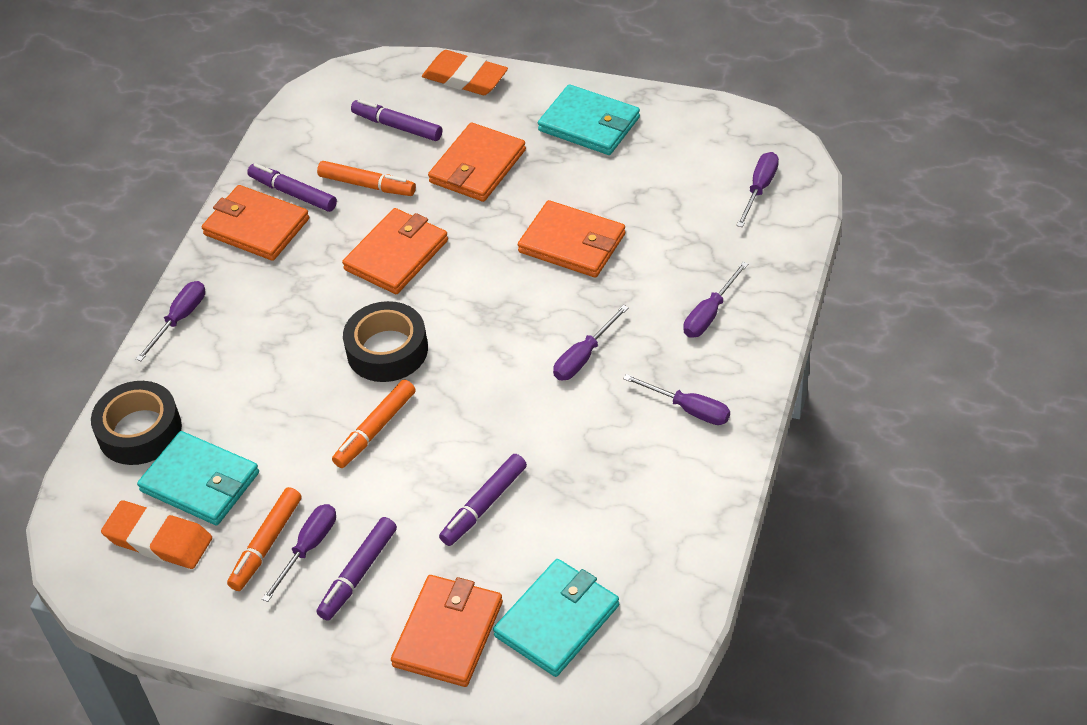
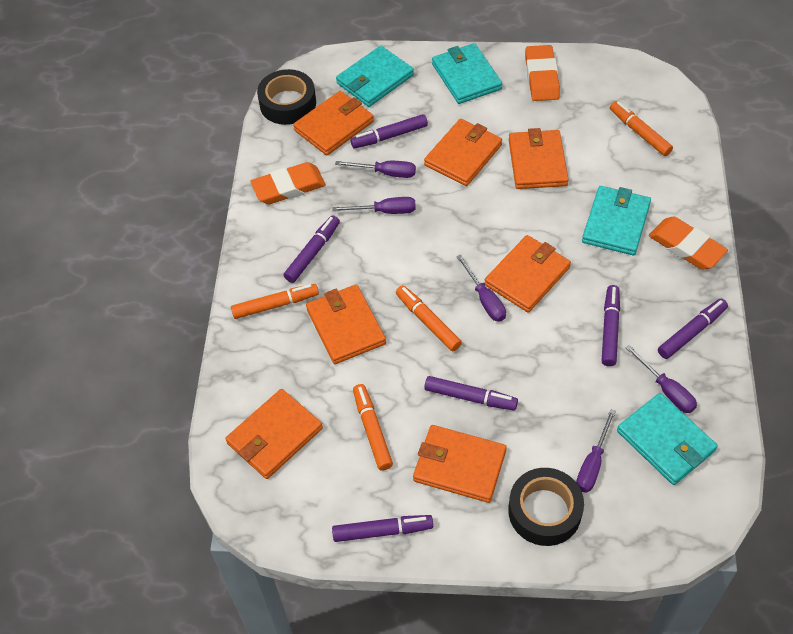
orange eraser: [101,500,212,569] [422,50,508,95] = 2 -> [250,162,326,204] [525,45,560,101] [649,217,728,270] = 3
orange marker: [227,487,301,591] [317,161,416,196] [332,380,416,468] = 3 -> [231,284,319,319] [353,384,393,470] [396,285,462,351] [610,101,673,156] = 4
orange wallet: [202,185,309,261] [342,208,448,294] [391,575,503,687] [428,122,526,202] [518,200,625,278] = 5 -> [225,389,323,479] [293,91,374,155] [306,284,386,364] [413,425,507,503] [424,119,502,186] [485,235,571,313] [509,128,569,189] = 7
purple marker: [247,163,337,212] [316,517,397,621] [351,99,442,141] [439,454,527,546] = 4 -> [283,215,340,283] [332,515,433,542] [350,114,428,149] [424,376,518,411] [602,285,620,366] [658,299,728,359] = 6
purple screwdriver: [136,281,205,361] [262,504,336,602] [553,305,629,380] [623,374,730,425] [684,262,748,338] [736,152,779,227] = 6 -> [333,197,416,214] [335,161,416,178] [456,254,506,322] [576,409,616,493] [625,345,697,413] = 5
turquoise wallet: [137,431,259,525] [493,559,619,677] [538,84,640,155] = 3 -> [336,46,414,107] [432,43,502,104] [582,186,651,255] [617,393,718,485] = 4

